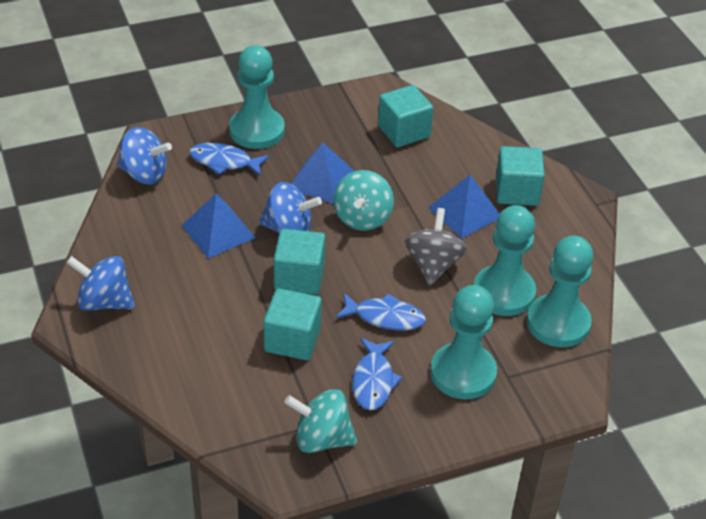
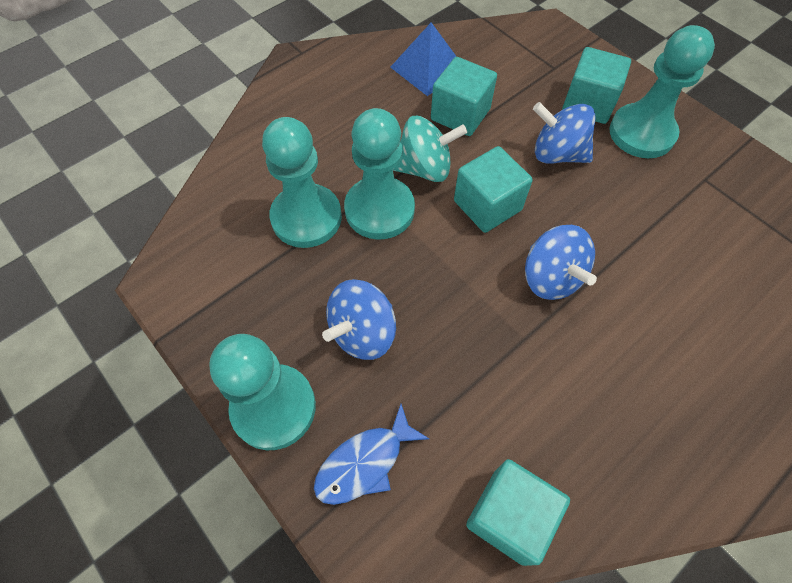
blue fish: [189,143,269,176] [336,293,426,331] [352,338,402,410] = 3 -> [314,404,429,505] = 1
blue pyramid: [181,193,256,258] [291,142,354,204] [428,175,500,238] = 3 -> [390,22,457,96] = 1
grey spinning top: [405,208,467,285] = 1 -> none = 0
turquoise spinning top: [284,389,357,453] [334,170,394,231] = 2 -> [393,116,467,182] = 1

